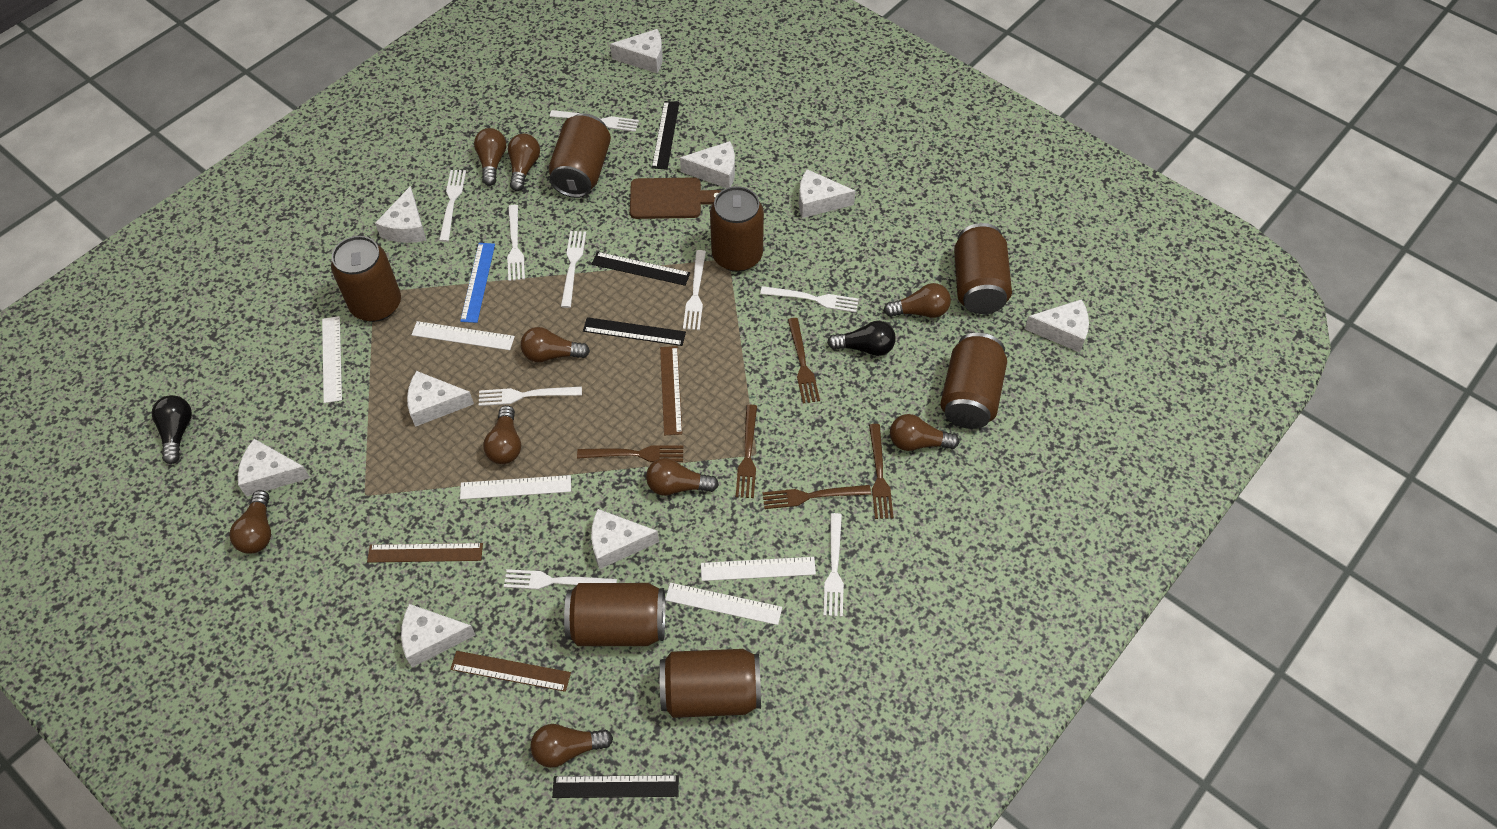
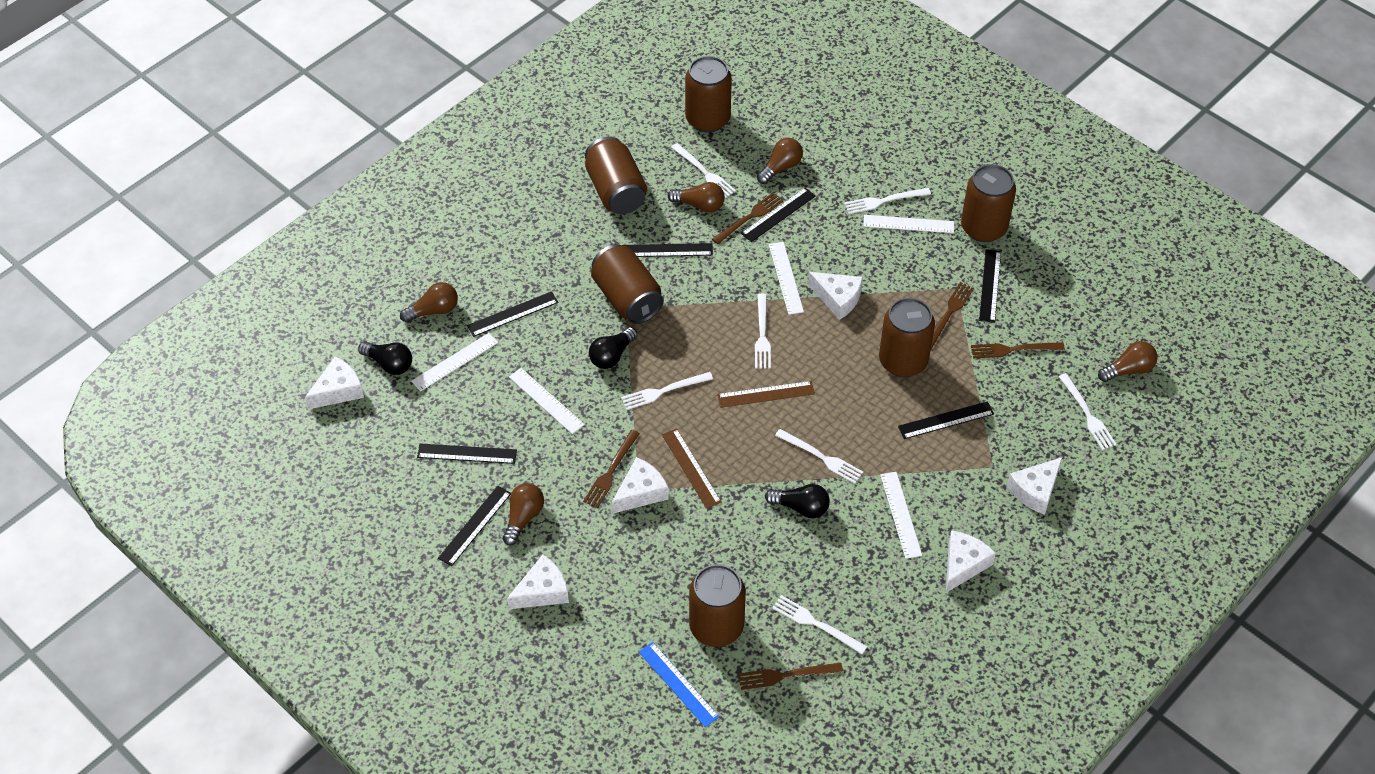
black light bulb: [152,395,192,464] [827,321,896,356] = 2 -> [358,341,412,375] [589,327,638,369] [765,484,830,518] = 3
black ruler: [552,775,679,798] [583,317,686,346] [592,252,690,286] [652,101,679,170] = 4 -> [417,444,517,464] [438,486,511,566] [467,291,558,337] [622,243,713,257] [741,188,816,242] [898,401,994,439] [979,249,1001,323] = 7
brown can: [331,236,401,322] [549,113,611,198] [564,583,665,646] [659,649,761,718] [710,186,764,272] [940,333,1007,429] [954,223,1012,314] = 7 -> [585,136,647,214] [591,244,664,324] [685,56,732,133] [689,564,746,647] [879,298,935,377] [961,164,1016,242] = 6
brown cutting board: [630,177,721,219] = 1 -> none = 0
brown light bulb: [229,490,271,554] [474,128,506,186] [483,405,521,464] [508,134,540,191] [521,327,590,362] [531,724,613,768] [646,458,719,496] [884,283,951,318] [890,414,959,451] = 9 -> [400,282,458,323] [503,483,544,545] [668,182,725,213] [757,138,803,184] [1098,341,1158,382] = 5
brown ruler: [367,543,483,563] [450,651,571,692] [660,346,682,436] = 3 -> [662,428,721,509] [717,381,815,408] = 2
white cheese: [238,439,310,497] [375,186,426,243] [401,604,475,667] [407,371,474,427] [591,509,659,569] [610,29,663,74] [680,141,735,188] [799,169,855,218] [1025,299,1089,353] = 9 -> [305,356,364,409] [507,555,569,609] [612,457,669,513] [808,272,863,320] [946,530,996,593] [1007,457,1062,515] = 6
white fork: [439,170,466,242] [479,386,582,406] [504,569,617,590] [507,205,525,281] [550,110,639,132] [561,231,586,308] [683,250,706,330] [760,286,859,313] [823,513,844,617] = 9 -> [621,372,713,410] [671,143,736,198] [755,294,771,369] [772,595,867,654] [775,429,863,484] [844,188,931,214] [1059,373,1117,450] = 7

